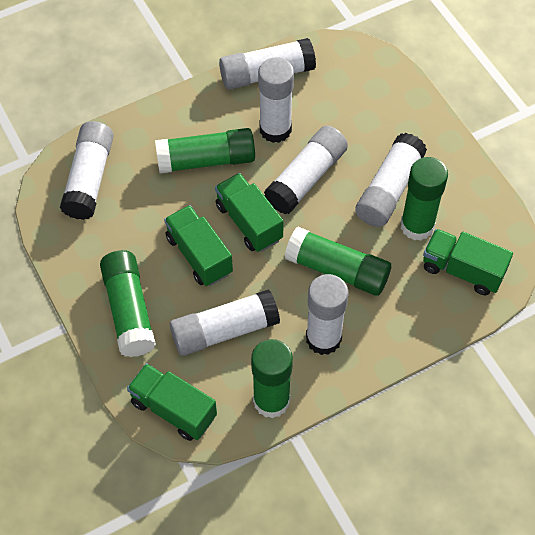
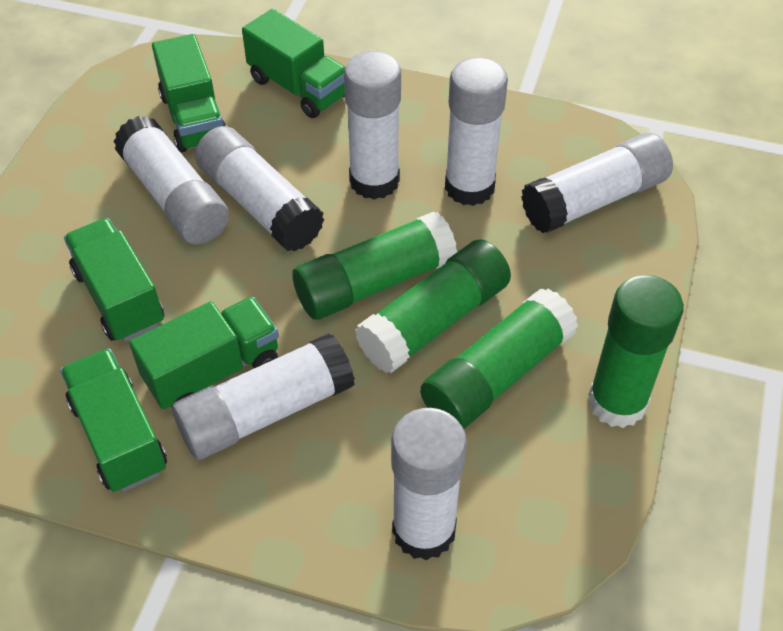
green glue stick: [100,250,156,357] [155,128,255,174] [251,339,293,418] [285,227,391,296] [401,157,448,241] = 5 -> [292,212,457,320] [355,239,511,373] [420,288,578,429] [588,275,684,428] = 4
green truck: [127,363,217,441] [164,205,233,286] [215,173,284,252] [423,229,513,296] = 4 -> [60,348,167,492] [64,218,164,342] [129,297,279,409] [152,34,227,152] [242,9,345,118] = 5

